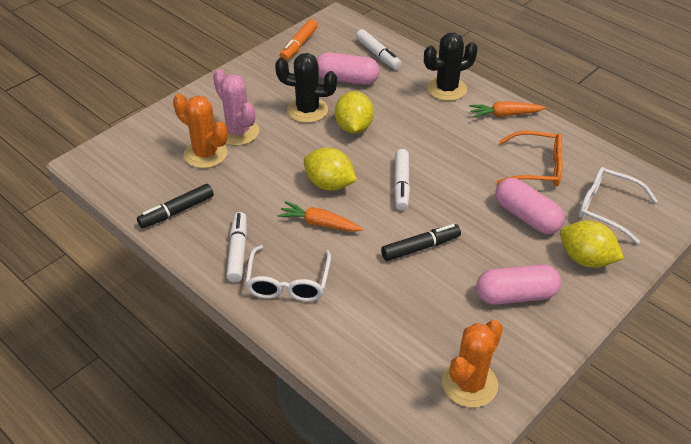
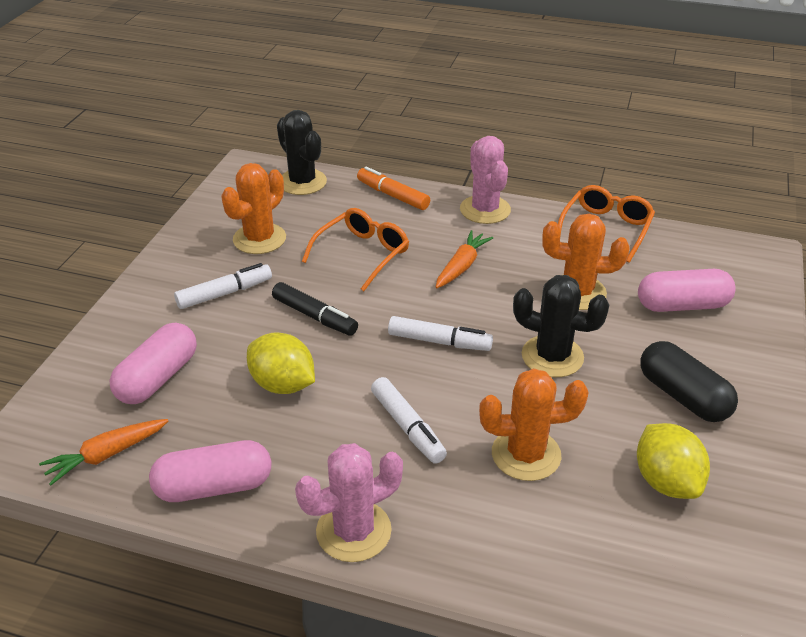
black capsule: none = 0 -> [640,341,738,422] = 1
black marker: [137,184,214,228] [381,224,461,261] = 2 -> [272,282,358,335] = 1
orange cactus: [173,94,228,168] [442,320,503,408] = 2 -> [221,163,286,254] [479,368,588,481] [542,214,630,310] = 3
orange glasses: [497,131,562,186] = 1 -> [302,208,409,291] [558,185,655,263] = 2
pink cactus: [213,69,259,146] = 1 -> [295,443,403,562] [460,136,511,224] = 2
white glasses: [245,245,331,302] [579,167,658,244] = 2 -> none = 0
yellow lemon: [304,148,357,191] [335,91,374,134] [560,221,624,268] = 3 -> [247,332,315,394] [637,423,710,499] = 2

